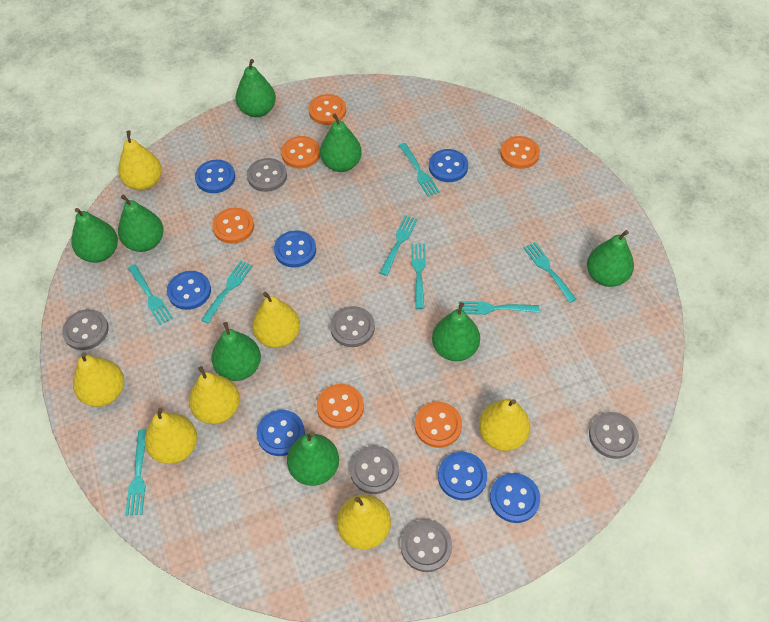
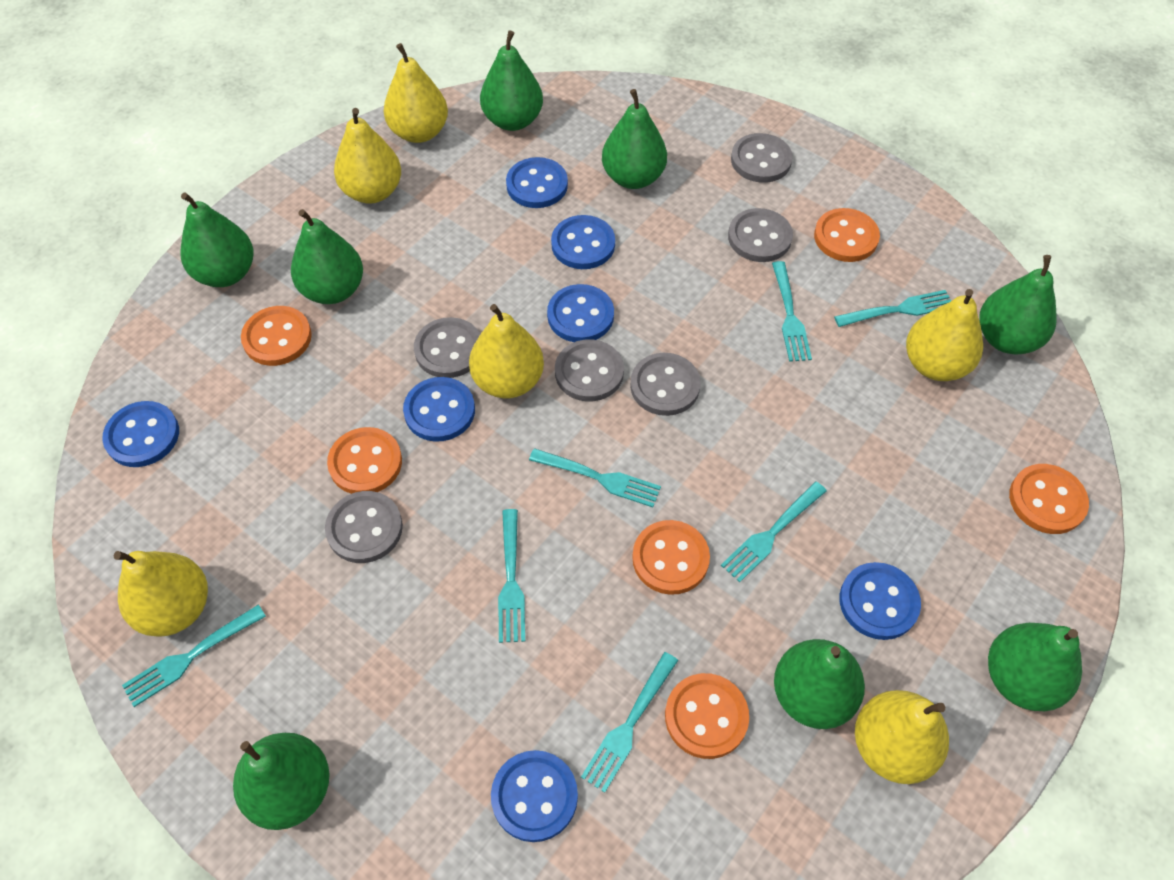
turquoise fork: [125,429,147,515] [128,264,173,325] [201,260,253,324] [380,215,418,276] [399,143,440,197] [411,244,426,309] [458,301,539,315] [523,242,577,303] = 8 -> [122,604,266,707] [498,509,525,643] [529,448,661,507] [581,652,678,793] [721,482,827,582] [772,261,812,362] [834,290,951,327] = 7
yellow pear: [73,352,124,407] [118,130,162,190] [145,407,197,464] [189,366,240,424] [252,292,300,348] [337,494,391,550] [479,399,530,451] = 7 -> [114,551,208,637] [334,108,401,204] [384,43,448,143] [469,304,544,398] [855,690,949,784] [906,289,983,381] = 6

